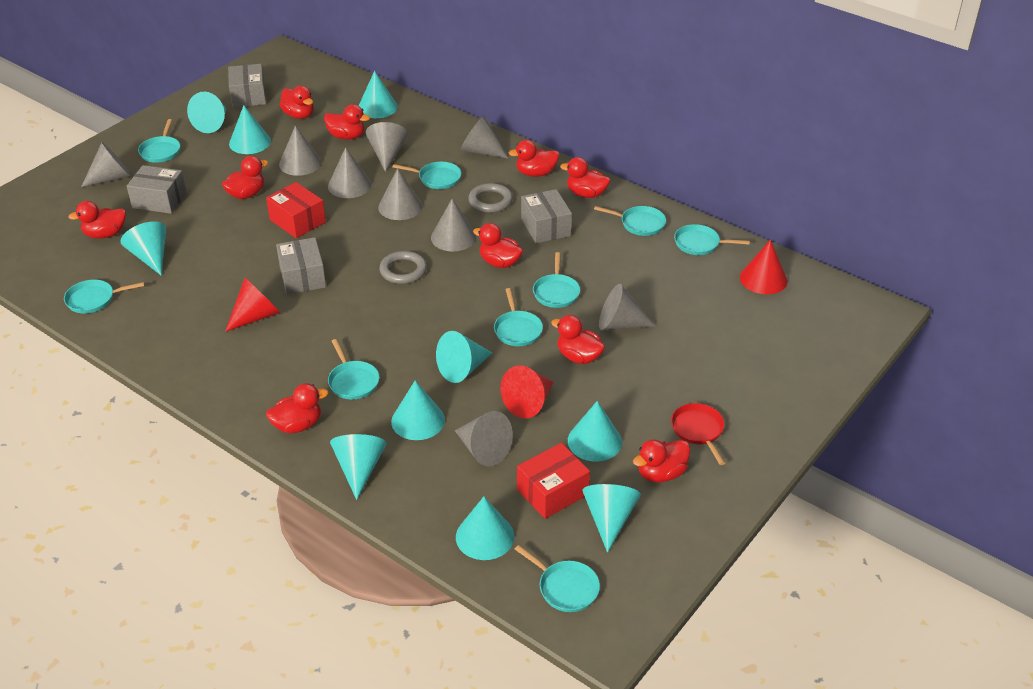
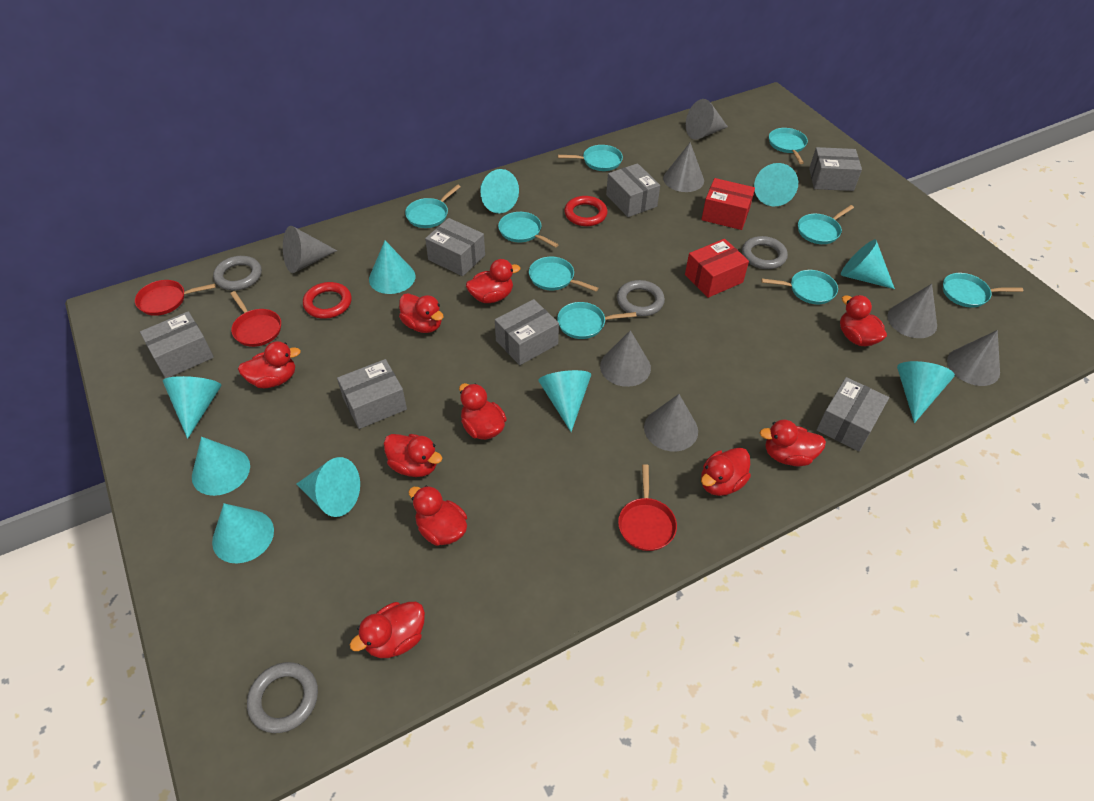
grey box: [127,165,187,214] [228,64,266,108] [276,237,326,294] [521,189,572,243] = 4 -> [140,311,214,378] [337,359,407,429] [425,218,485,276] [495,299,559,365] [606,163,660,217] [809,147,862,191] [817,377,889,451] = 7
grey cone: [81,142,132,188] [279,126,322,176] [328,147,371,198] [366,122,408,172] [378,168,423,220] [431,199,477,252] [455,411,513,467] [460,116,508,159] [599,284,656,330] = 9 -> [283,226,337,273] [600,330,651,387] [644,394,698,451] [663,143,704,192] [686,99,728,140] [887,284,937,338] [947,330,1000,386] = 7
grey ring: [379,251,427,284] [468,183,513,213] = 2 -> [213,256,262,290] [247,662,318,733] [617,280,665,316] [742,236,788,269] = 4
red cone: [225,278,280,332] [500,366,553,418] [740,240,788,294] = 3 -> none = 0
red pan: [671,403,725,465] = 1 -> [135,280,216,316] [230,291,281,347] [618,464,677,551] = 3
red ring: none = 0 -> [303,282,352,319] [564,196,607,226] = 2

